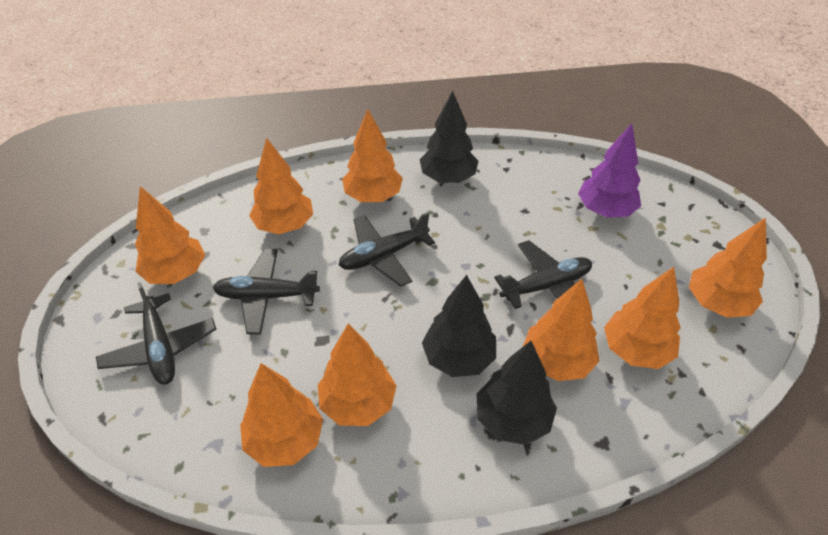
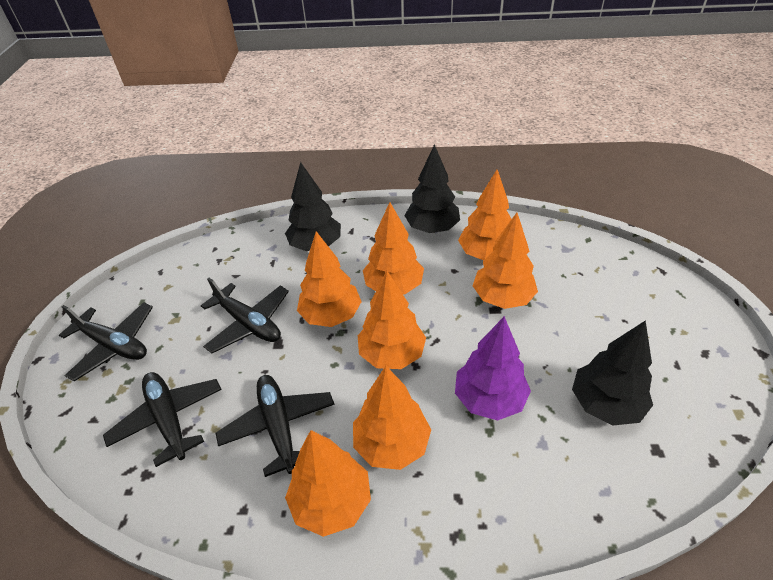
orange tree: [135,186,205,284] [240,363,323,467] [249,138,313,234] [318,323,397,426] [342,109,403,202] [523,279,599,381] [604,267,681,369] [689,218,767,318] = 8 -> [285,430,371,537] [297,231,362,327] [353,366,431,470] [358,271,426,369] [363,202,424,295] [458,170,512,261] [473,213,538,309] = 7

